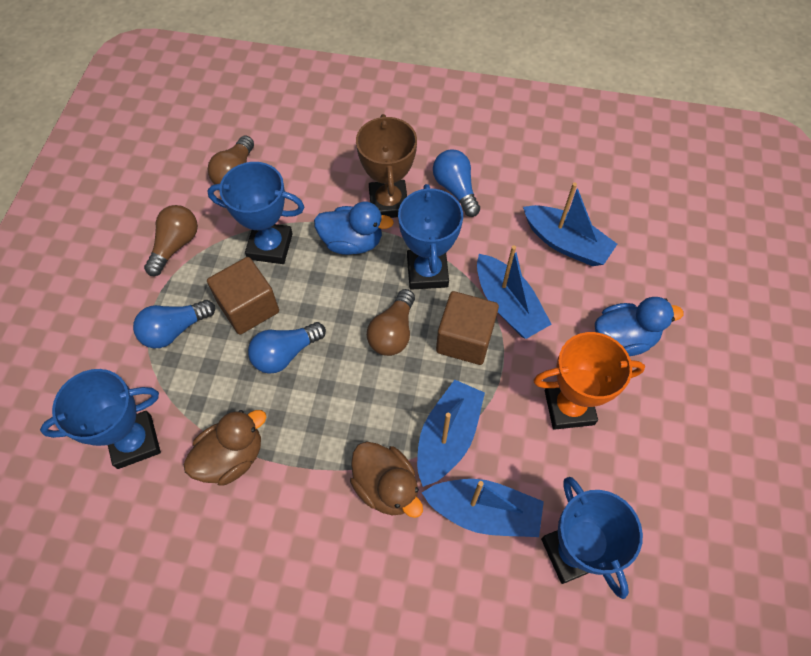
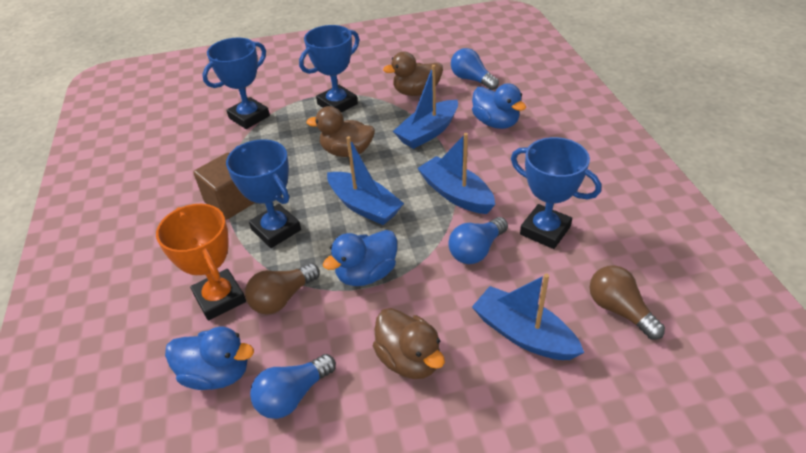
blue duck: [314,202,394,255] [595,297,683,356] = 2 -> [165,327,254,390] [322,230,397,286] [472,83,526,129] = 3
brown cube: [207,257,279,335] [436,291,499,365] = 2 -> [193,153,255,220] = 1
brown duck: [184,410,266,486] [350,441,423,518] = 2 -> [306,106,375,157] [373,308,445,379] [383,52,443,96] = 3
brown light bulb: [144,205,198,276] [208,136,254,184] [367,289,415,356] = 3 -> [245,263,320,315] [589,265,665,340] = 2
brown trophy: [356,114,417,218] = 1 -> none = 0

